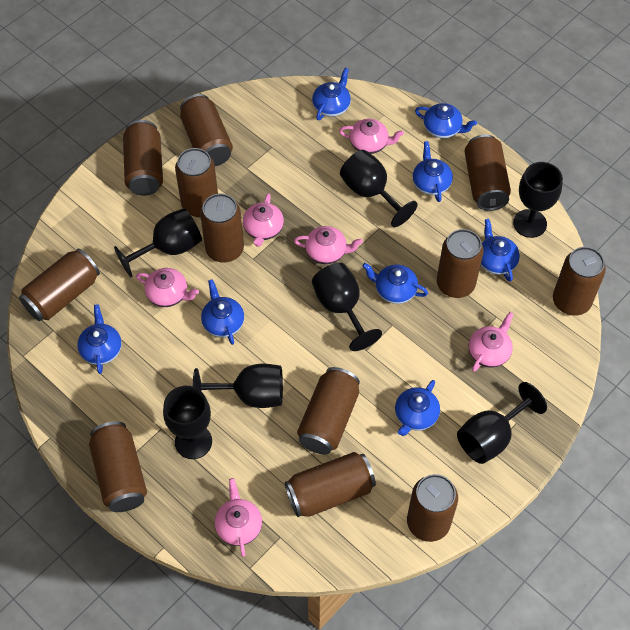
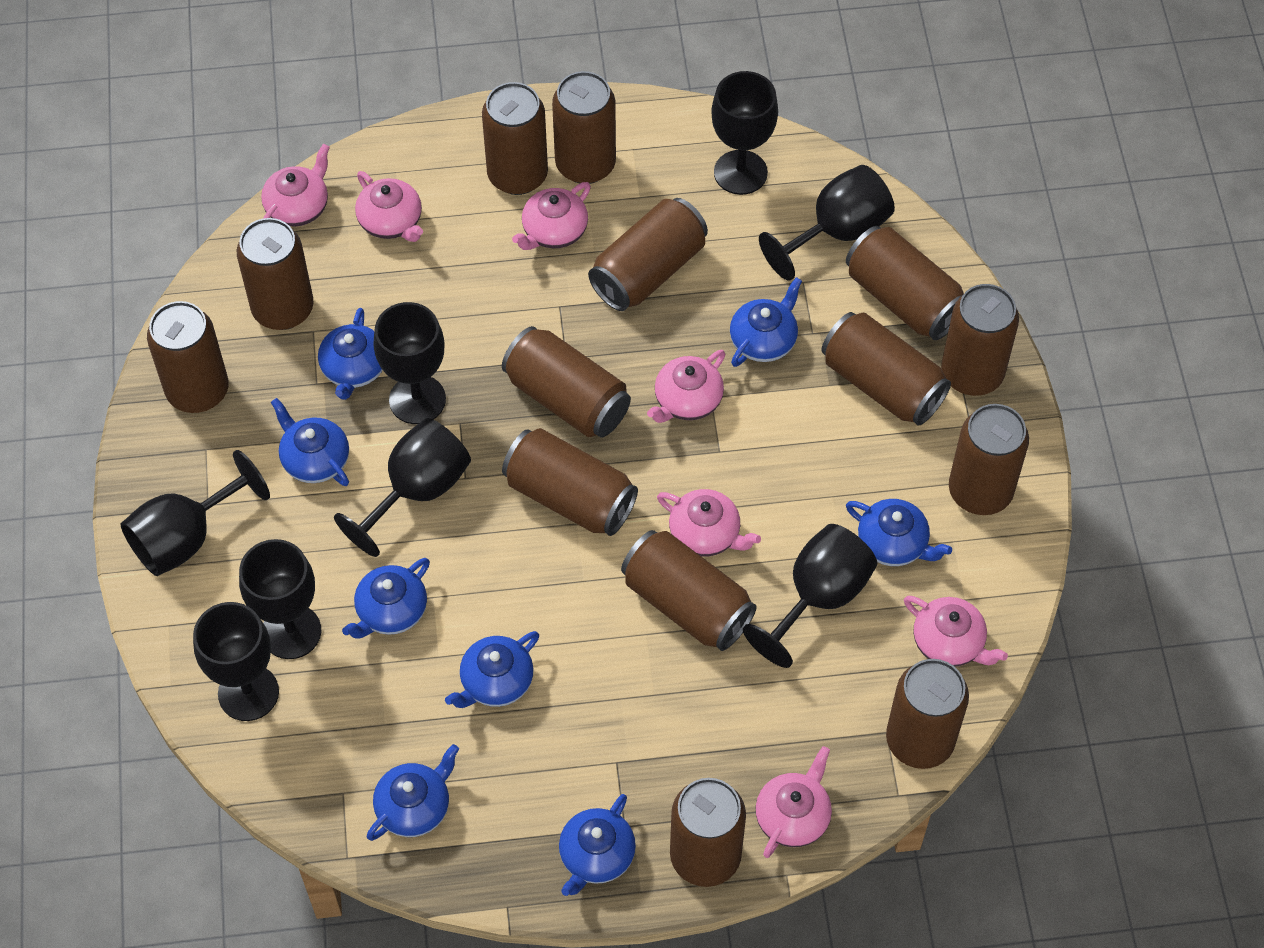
black goblet: [114,208,202,277] [163,386,212,459] [193,364,283,408] [312,263,382,351] [340,150,418,227] [457,382,547,464] [513,162,563,238] = 7 -> [121,450,270,576] [193,602,279,721] [239,539,321,659] [334,418,471,557] [373,302,446,424] [711,71,778,195] [743,524,877,668] [759,165,895,281] = 8
brown can: [19,249,100,321] [89,421,147,512] [123,120,163,196] [175,148,218,217] [180,94,233,166] [200,194,244,263] [285,452,376,517] [297,367,360,454] [407,474,458,542] [437,229,484,298] [464,134,511,211] [553,247,606,316] = 12 -> [147,301,229,413] [237,218,314,330] [482,82,548,195] [502,326,631,437] [502,428,638,536] [552,71,616,184] [588,198,708,311] [621,530,757,651] [670,778,746,887] [822,312,951,426] [846,226,964,340] [886,659,969,769] [941,284,1019,396] [949,404,1029,515] = 14
pink teapot: [136,268,199,307] [215,478,262,557] [243,193,284,247] [294,226,363,264] [339,119,404,154] [469,312,514,372] = 6 -> [261,144,330,226] [355,171,423,242] [512,182,591,250] [647,350,726,423] [657,489,761,556] [756,746,832,858] [904,596,1008,667] = 7

